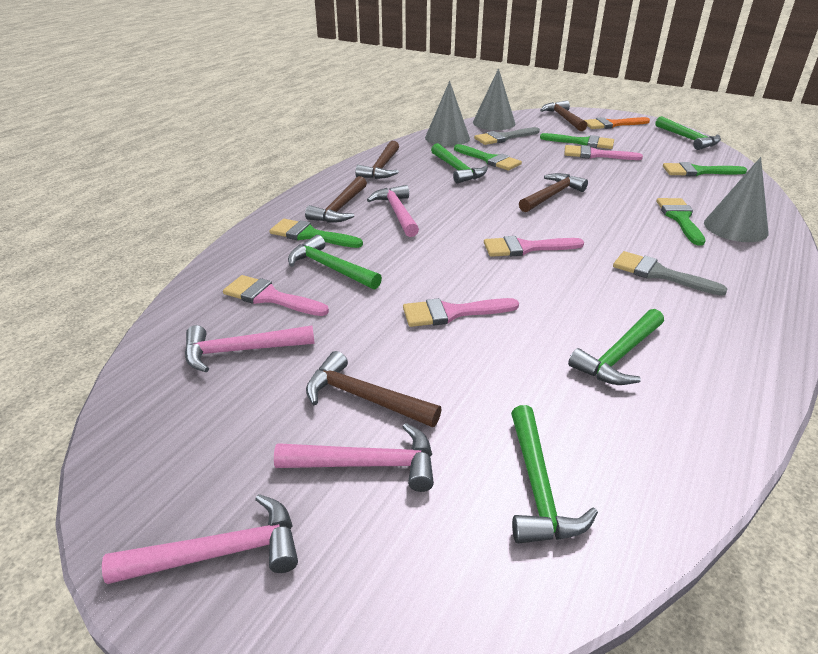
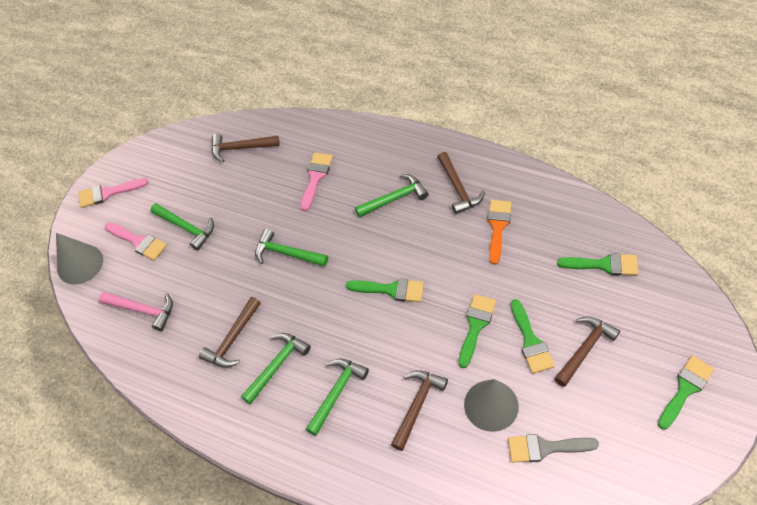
grey brush: [474,127,540,145] [613,251,728,296] = 2 -> [508,434,599,463] = 1
grey cone: [425,81,470,146] [473,68,515,130] [704,157,769,242] = 3 -> [56,233,103,285] [464,379,519,432] = 2
pink brush: [223,275,329,316] [403,298,519,327] [484,236,584,257] [564,145,643,160] = 4 -> [78,178,148,208] [105,222,167,261] [300,153,333,211] = 3
pink hammer: [102,494,298,584] [185,325,315,372] [274,423,434,492] [367,185,419,237] = 4 -> [99,292,173,331] = 1

